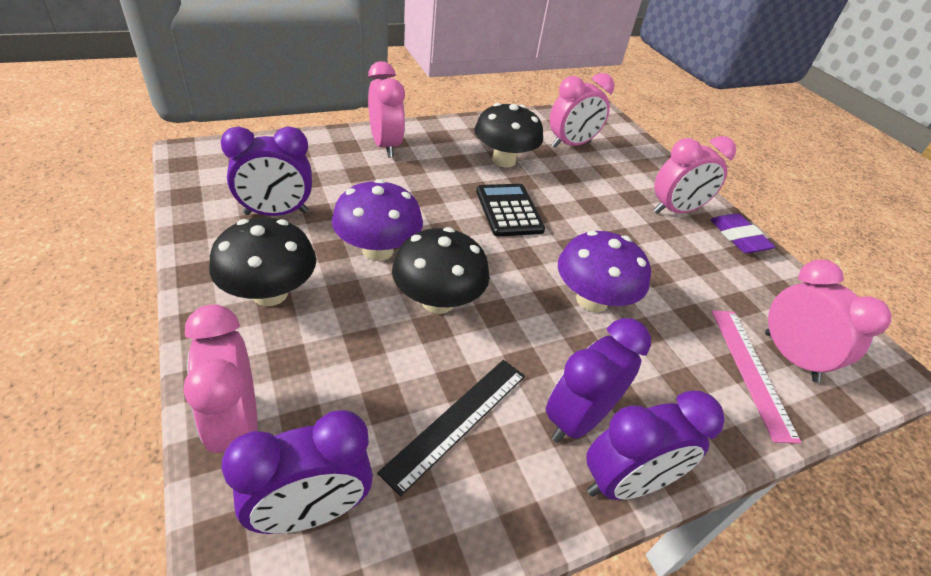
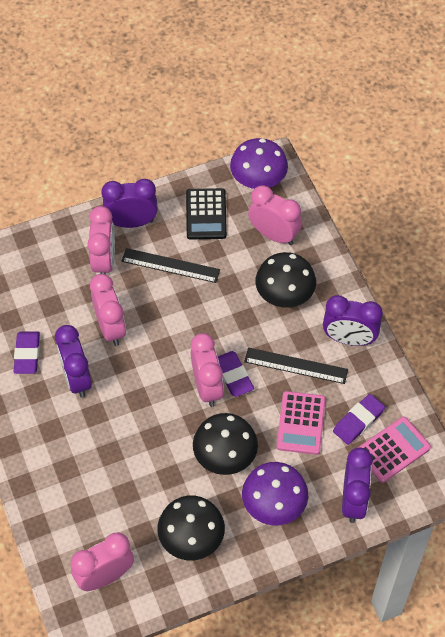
black ruler: [377,360,525,497] = 1 -> [121,248,220,283] [244,347,348,384] = 2
pink calculator: none = 0 -> [277,391,326,455] [358,417,431,483] = 2
pink ruler: [712,310,801,444] = 1 -> none = 0
purple eraser: [710,213,775,254] = 1 -> [14,331,40,374] [218,351,254,397] [333,394,385,445] = 3

